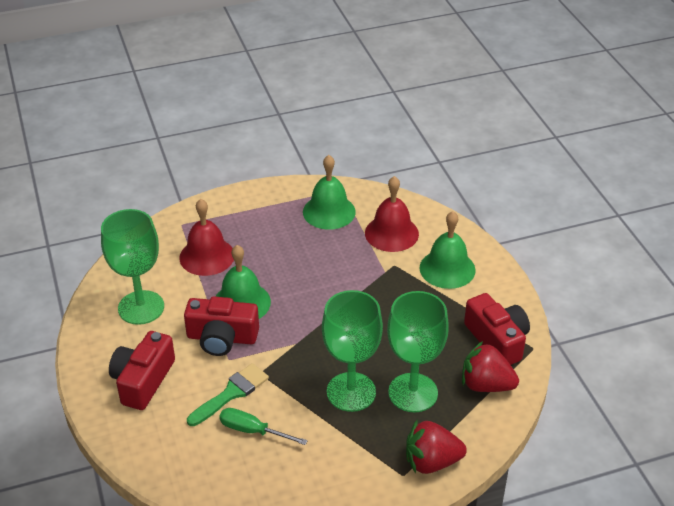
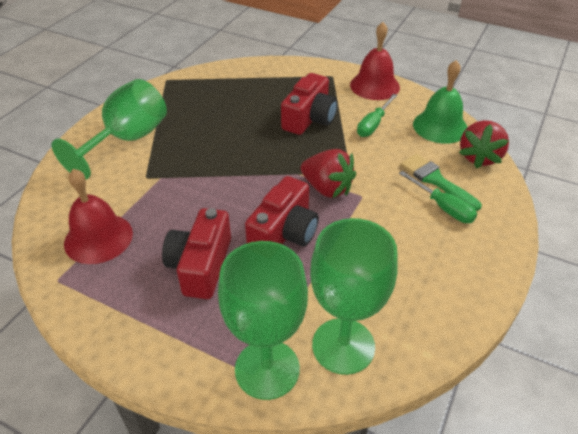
green bell: [215,245,271,319] [303,155,356,230] [419,211,476,289] = 3 -> [413,60,468,144] = 1
green screwdriver: [219,408,308,445] = 1 -> [357,94,397,137] [399,171,477,223] = 2

